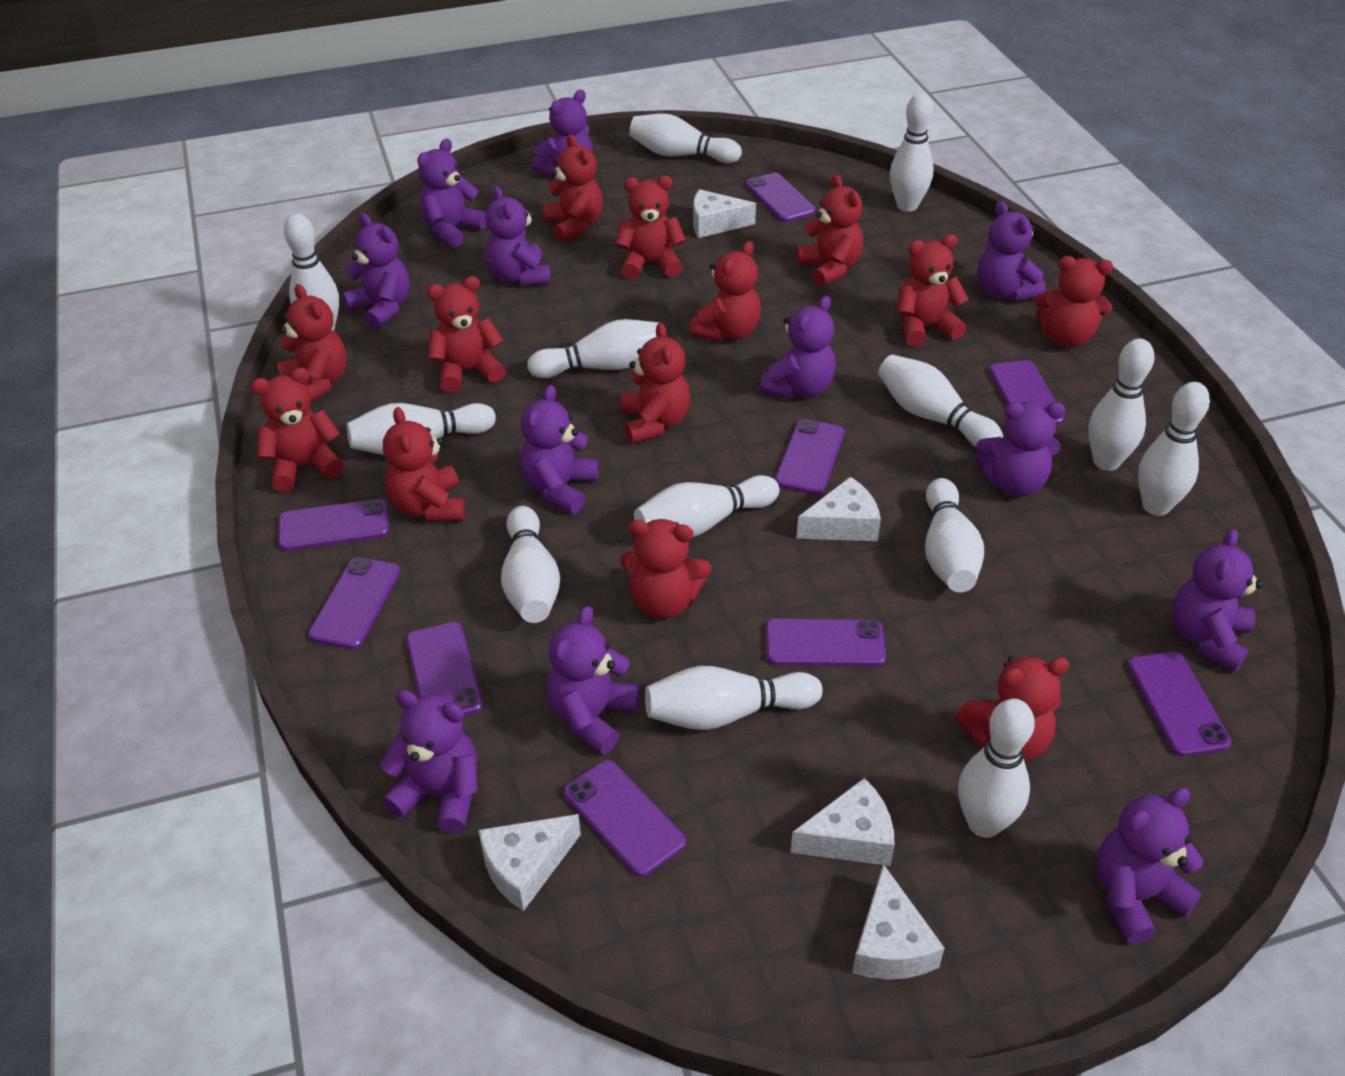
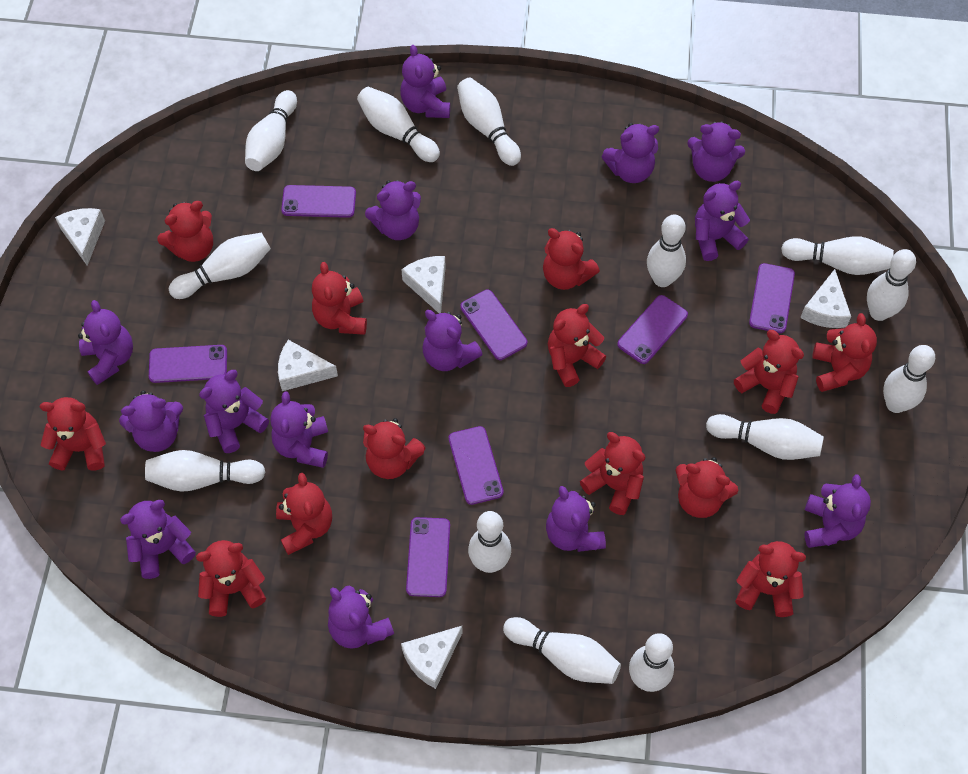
purple phone: [278,499,389,551] [308,557,401,649] [406,622,483,716] [564,760,686,877] [746,173,816,222] [766,619,886,666] [775,419,844,495] [989,360,1064,425] [1128,652,1231,757] = 9 -> [149,345,227,383] [281,185,356,218] [406,517,450,597] [449,426,504,505] [460,290,527,360] [617,295,688,364] [749,263,795,333] = 7
purple teddy bear: [342,213,410,329] [379,690,478,833] [417,139,486,248] [485,186,551,286] [520,385,599,514] [532,90,593,178] [547,606,641,754] [760,296,836,399] [975,401,1065,497] [978,201,1046,301] [1096,788,1204,944] [1172,529,1263,672] = 12 -> [78,300,133,385] [119,391,183,452] [120,500,196,579] [199,370,269,453] [270,391,328,468] [328,586,394,649] [365,180,421,240] [400,45,450,118] [422,310,483,371] [546,486,606,552] [601,123,659,183] [687,121,745,182] [695,181,750,261] [805,474,871,548] = 14

